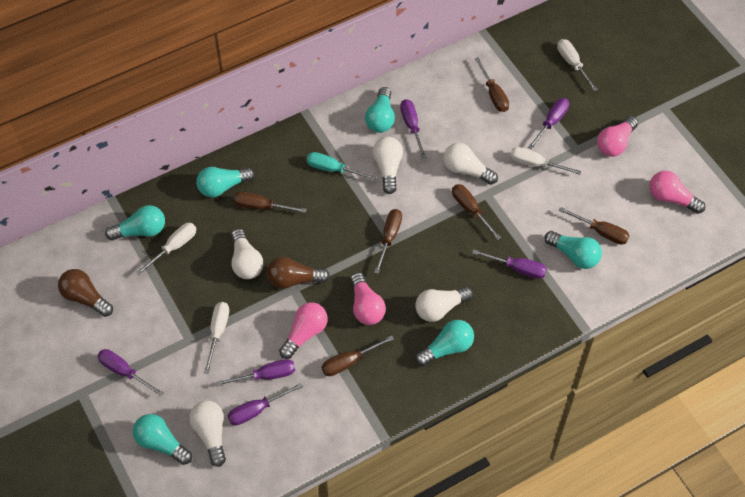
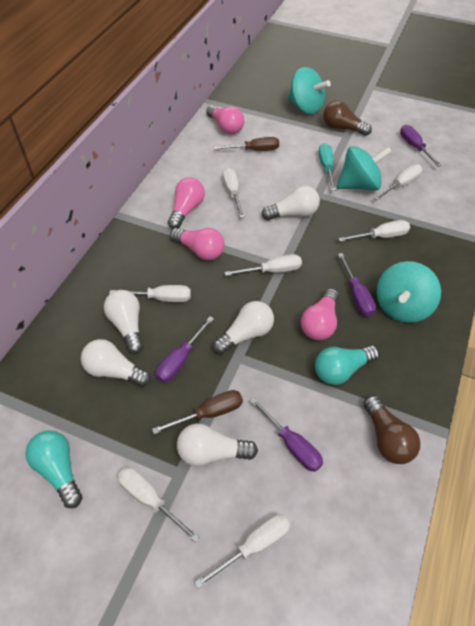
brown screwdriver: [234,192,307,213] [322,335,394,376] [374,209,402,274] [452,184,502,240] [475,57,509,112] [559,207,630,245] = 6 -> [152,390,243,434] [214,137,279,151] = 2
purple screwdriver: [98,349,164,396] [216,359,295,386] [228,383,303,426] [400,99,426,158] [472,249,547,279] [528,98,569,150] = 6 -> [156,317,214,382] [250,398,323,472] [338,253,376,317] [400,125,442,167] = 4
turquoise light bulb: [105,205,165,240] [133,414,192,465] [196,167,255,198] [365,87,395,133] [416,320,474,366] [544,231,602,269] = 6 -> [25,430,83,508] [315,345,379,385] = 2
turquoise spinning top: none = 0 -> [288,67,331,114] [337,146,392,191] [376,261,441,323] = 3
white screwdriver: [137,223,197,275] [204,302,229,374] [510,147,581,175] [557,39,598,91] = 4 -> [109,285,191,302] [118,468,199,542] [194,514,290,589] [223,168,245,218] [224,254,302,276] [338,220,410,242] [374,164,422,200] = 7

